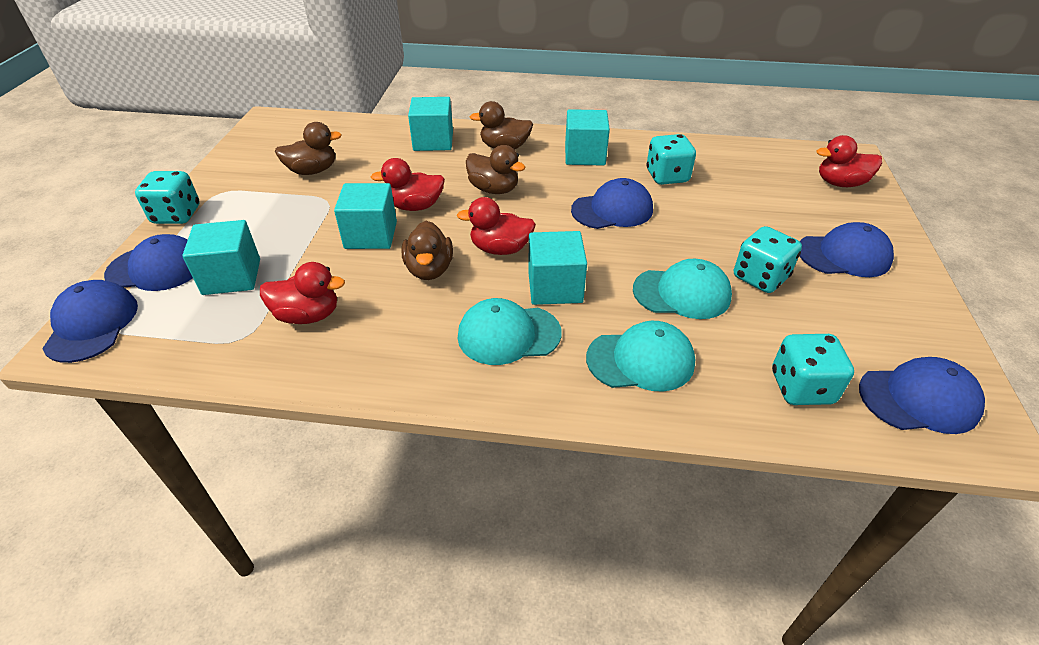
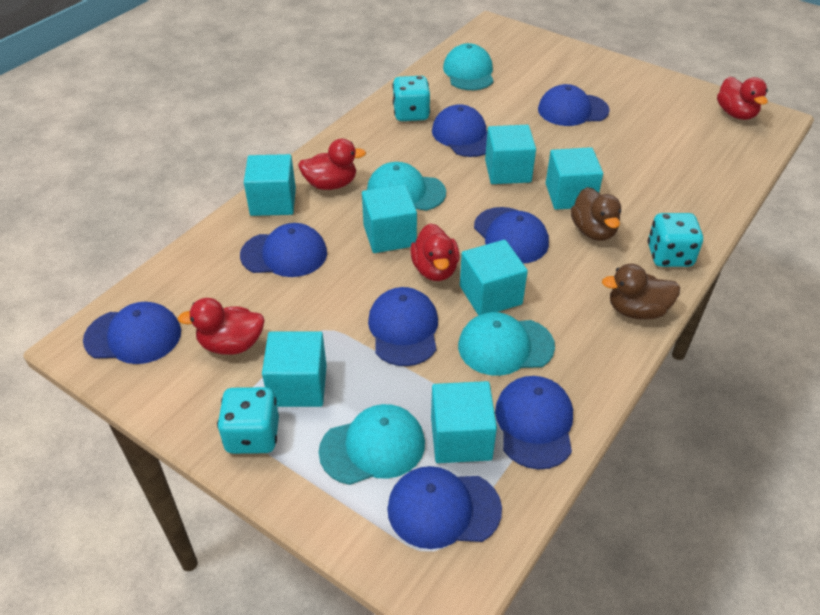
blue cap: [42,280,138,363] [104,234,193,291] [571,178,653,229] [799,222,894,277] [859,357,985,434] = 5 -> [83,302,181,364] [240,223,327,277] [368,287,438,366] [387,466,502,549] [432,104,487,157] [474,207,549,264] [495,376,573,469] [538,84,610,126] = 8
brown duck: [275,122,342,175] [401,221,453,280] [466,145,525,194] [470,101,533,150] = 4 -> [571,187,621,241] [602,264,680,320] = 2
turquoise cap: [458,298,562,365] [586,321,695,392] [633,259,732,319] = 3 -> [318,404,425,485] [367,162,446,211] [443,43,493,90] [458,312,555,376] = 4
turquoise cube: [182,220,260,295] [334,183,397,249] [408,97,453,151] [528,231,587,305] [565,109,610,166] = 5 -> [244,154,296,216] [262,331,327,407] [362,184,417,253] [431,381,497,463] [460,240,528,316] [485,125,536,184] [546,147,603,210] = 7
turquoise dice: [135,171,199,224] [646,134,696,185] [734,226,802,293] [772,334,854,405] = 4 -> [217,387,279,454] [392,76,430,121] [648,213,703,267] = 3

